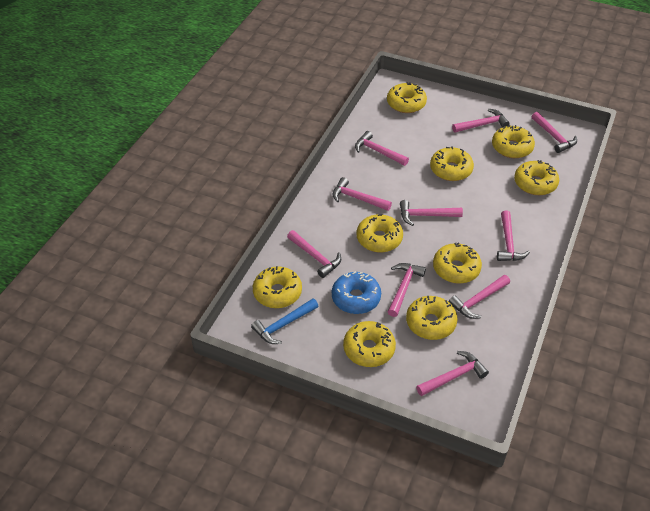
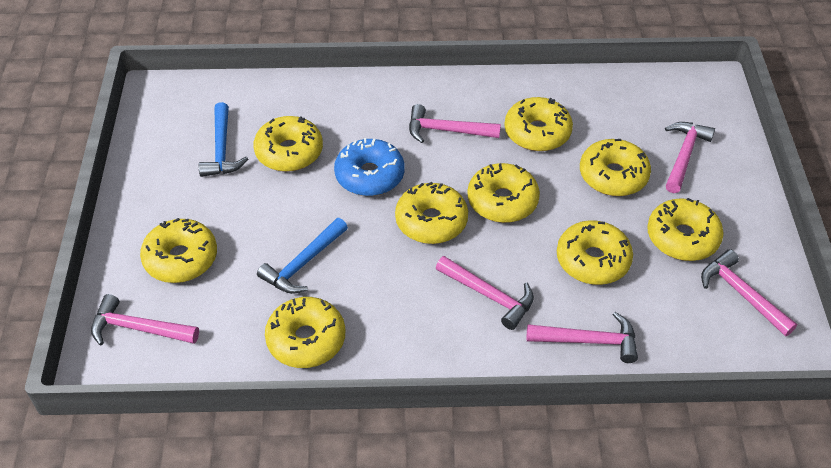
blue hammer: [251,298,318,344] = 1 -> [199,102,248,177] [257,218,348,294] = 2
pink hammer: [287,230,341,278] [333,177,392,211] [355,131,409,166] [388,263,426,317] [400,200,463,226] [416,351,489,396] [449,275,510,319] [452,109,510,133] [497,210,530,261] [532,112,577,153] = 10 -> [91,294,199,345] [409,104,501,143] [436,256,534,330] [527,312,638,363] [665,122,715,193] [701,249,797,336] = 6

